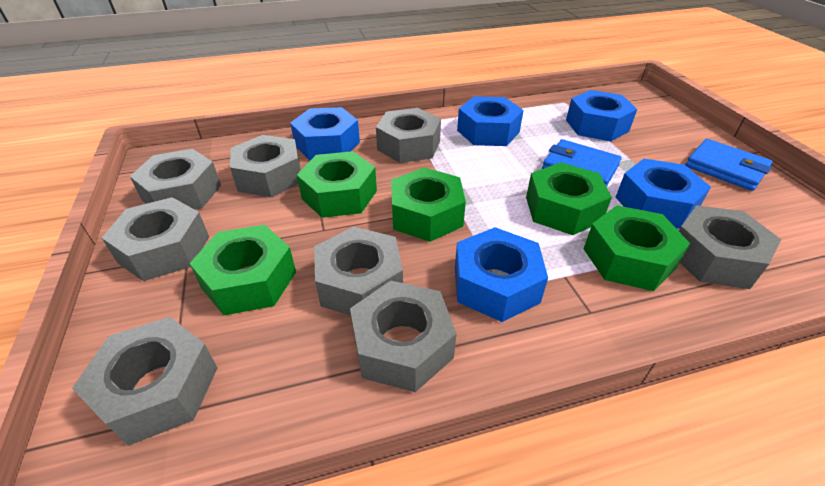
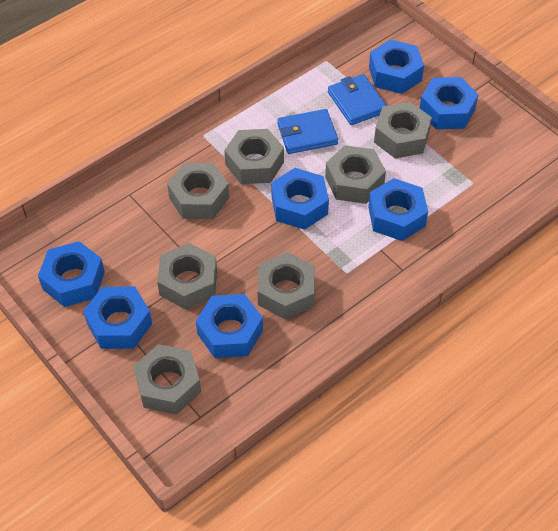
blue nut: [290,107,360,160] [455,227,548,322] [457,96,524,146] [566,90,637,141] [615,159,711,229] = 5 -> [38,241,105,307] [83,287,152,349] [196,294,263,358] [271,168,329,230] [368,178,428,241] [369,39,424,94] [420,77,479,129] = 7
green nut: [189,225,296,315] [297,151,377,218] [391,167,466,242] [526,162,612,235] [583,205,690,291] = 5 -> none = 0
grey nut: [72,317,217,446] [102,197,209,281] [130,149,221,210] [230,135,301,197] [314,226,403,316] [350,280,457,392] [376,108,441,163] [679,205,781,289] = 8 -> [133,344,201,415] [157,243,217,310] [167,163,229,219] [224,129,284,184] [257,252,315,320] [325,145,386,204] [374,102,432,159] = 7

